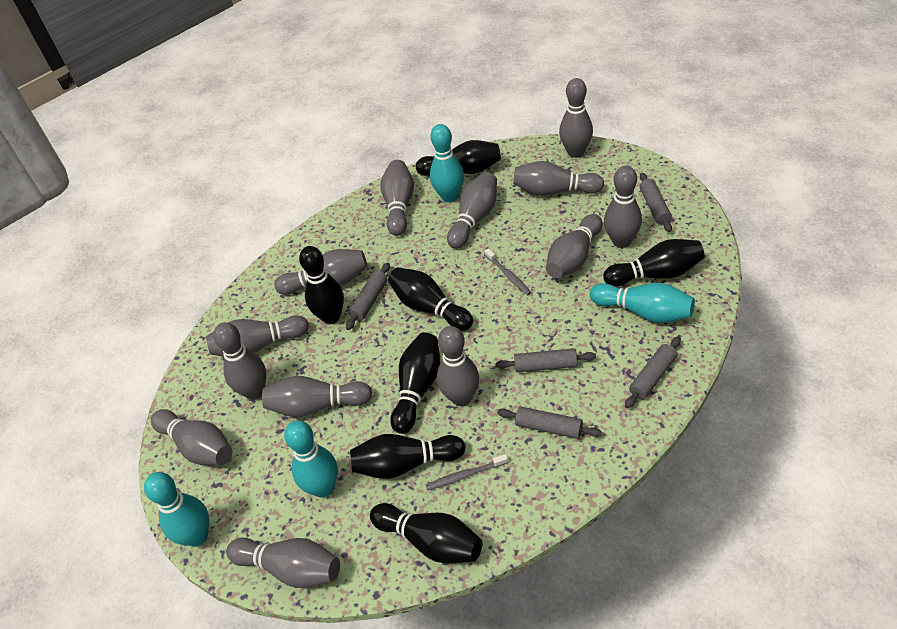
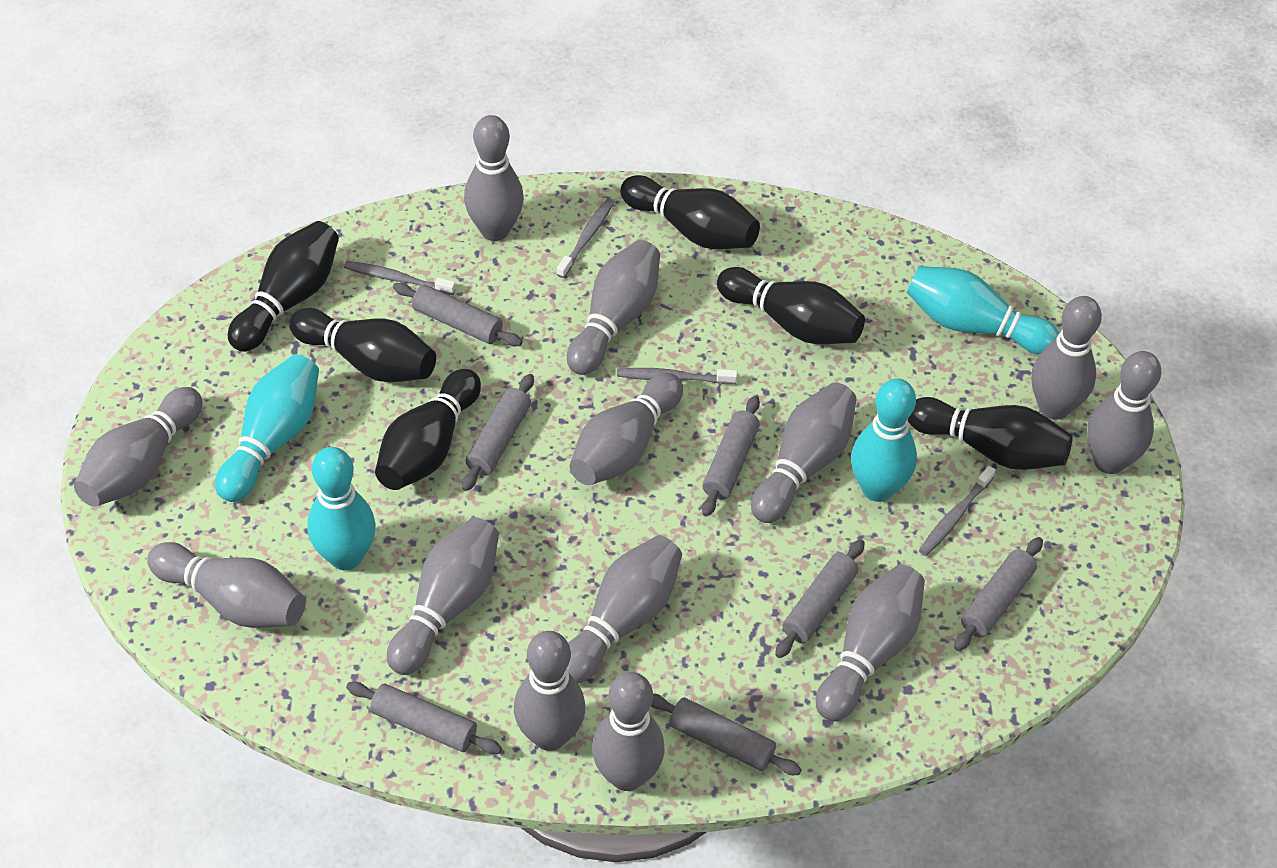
black bowling pin: [299,246,344,324] [350,434,465,479] [370,503,482,563] [388,267,473,331] [390,332,440,434] [416,140,501,176] [603,239,705,287] = 7 -> [228,221,339,352] [289,308,436,382] [375,369,481,490] [620,175,760,249] [717,267,865,344] [908,397,1073,470] = 6
grey rolling pin: [346,262,390,330] [495,348,596,372] [497,406,602,439] [625,336,681,408] [640,173,672,232] = 5 -> [346,682,502,754] [393,283,523,346] [462,374,534,491] [651,694,802,775] [702,395,760,517] [775,539,865,658] [954,537,1043,651] = 7
grey toothbrush: [426,454,508,491] [485,249,531,296] = 2 -> [344,261,456,295] [557,198,614,278] [617,368,737,384] [919,466,996,556] = 4

